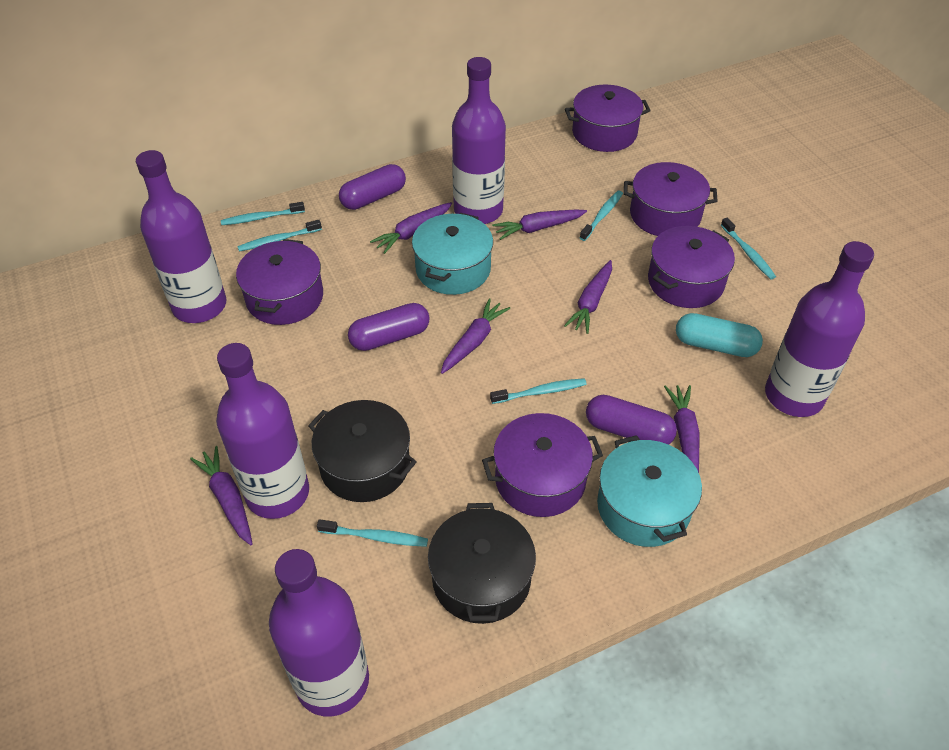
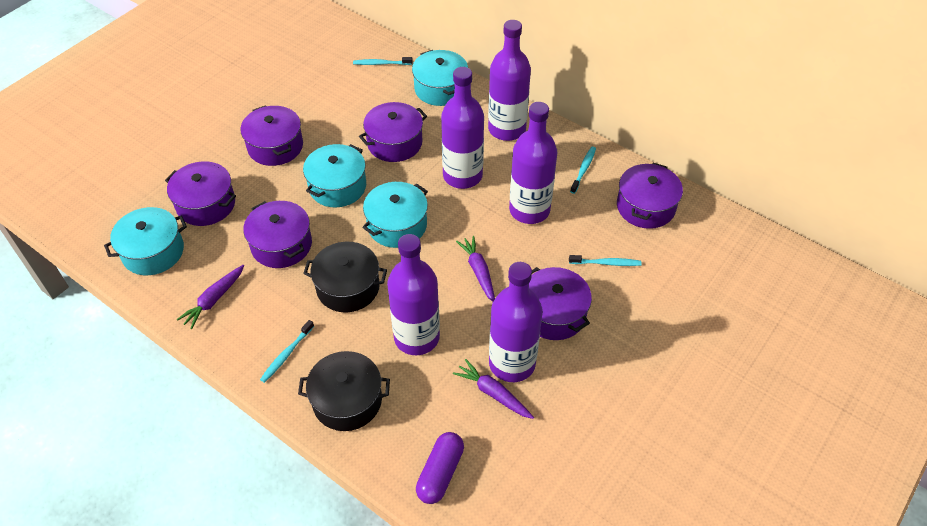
purple capsule: [339,164,406,210] [348,303,429,351] [586,395,677,445] = 3 -> [416,432,464,504] = 1
purple carrot: [190,446,252,545] [370,202,452,254] [441,298,510,374] [492,210,587,240] [564,260,612,334] [664,385,699,473] = 6 -> [176,265,244,329] [453,359,534,419] [456,236,495,302] = 3
purple pot: [236,239,323,325] [482,413,603,517] [565,85,651,152] [624,162,717,236] [648,226,735,308] = 5 -> [165,161,236,226] [241,105,303,166] [243,201,312,268] [359,102,427,162] [529,267,592,340] [617,163,683,229] = 6
turquoise capsule: [676,313,763,357] = 1 -> none = 0
turquoise pot: [412,213,493,295] [597,435,702,547] = 2 -> [104,207,187,275] [303,144,366,207] [362,182,428,248] [412,50,468,106] = 4
turquoise toothbrush: [221,202,305,225] [237,220,322,252] [317,519,428,547] [490,378,587,404] [580,191,623,241] [721,217,776,279] = 6 -> [260,320,314,383] [353,57,413,65] [569,255,642,266] [570,147,596,194] = 4

